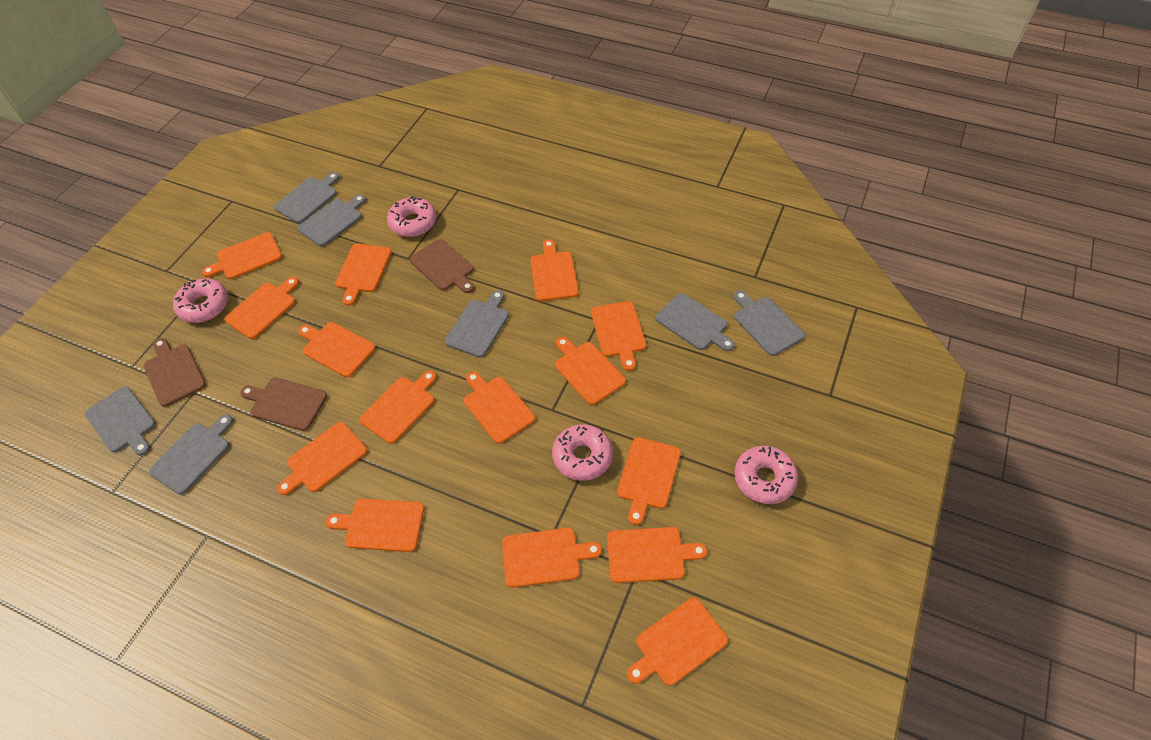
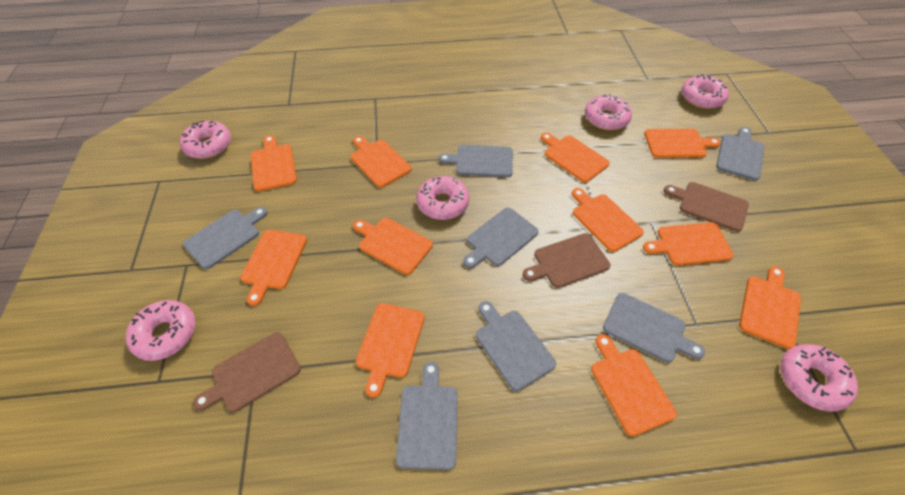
orange cutting board: [202,232,282,279] [225,277,299,339] [277,422,367,495] [298,322,375,377] [326,498,424,552] [335,244,392,305] [359,371,437,444] [464,371,535,444] [502,528,602,588] [530,239,579,301] [555,337,626,405] [591,301,646,371] [607,527,707,583] [617,437,681,525] [627,598,728,686] = 15 -> [240,230,307,306] [251,135,297,192] [351,136,411,188] [353,218,433,275] [356,303,425,398] [541,133,610,183] [572,188,644,252] [591,334,677,436] [643,222,734,266] [644,129,721,158] [739,266,801,349] = 11
pink donut: [173,278,228,323] [387,196,437,237] [552,424,613,481] [734,446,798,504] = 4 -> [126,300,196,361] [180,121,231,159] [416,176,469,220] [585,94,632,130] [682,74,729,109] [781,344,858,412] = 6

